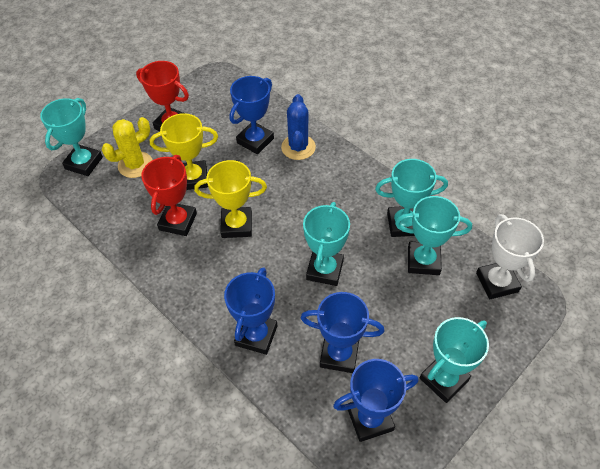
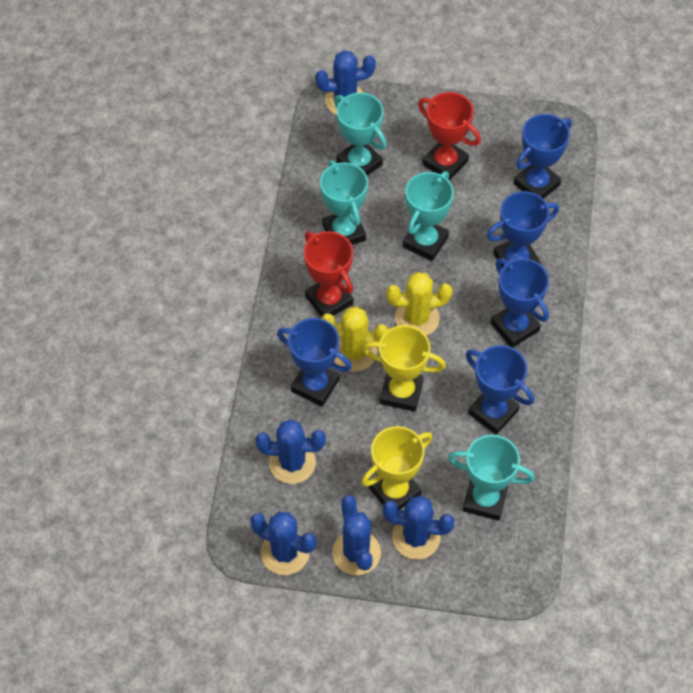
blue cactus: [281,94,316,160] = 1 -> [250,512,316,575] [255,419,326,484] [315,50,376,115] [332,495,381,575] [382,495,454,559] = 5
blue trophy: [224,267,278,355] [229,76,274,154] [301,292,384,373] [333,359,418,442] = 4 -> [277,318,352,406] [466,345,534,435] [487,191,559,268] [491,258,549,348] [513,114,572,199] = 5
turquoise trophy: [40,98,103,176] [303,202,350,286] [375,159,448,237] [395,196,472,275] [420,317,489,403] = 5 -> [320,160,368,245] [334,93,386,176] [403,171,454,261] [448,435,535,521] = 4
white trophy: [476,214,544,299] = 1 -> none = 0
yellow cactus: [102,117,152,178] = 1 -> [321,307,388,372] [386,272,452,336] = 2

